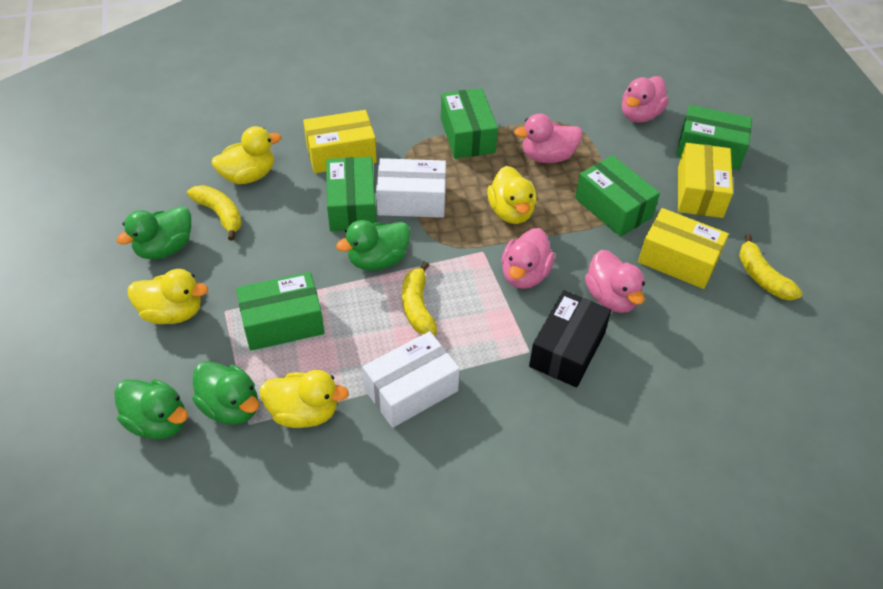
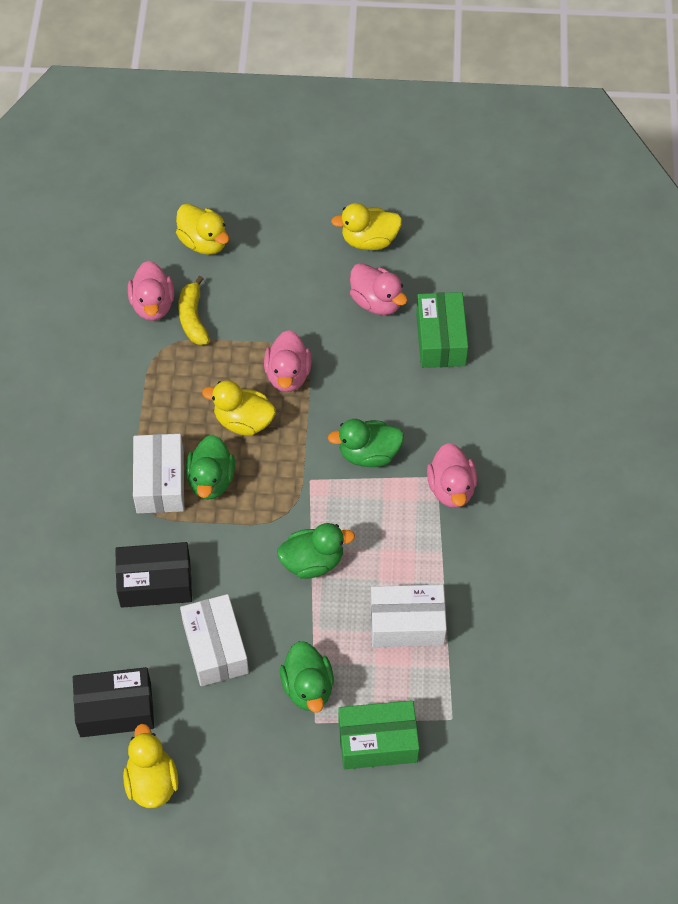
black box: [529,290,611,387] = 1 -> [73,667,154,737] [115,542,192,608] = 2
green box: [236,272,324,351] [326,157,376,232] [441,88,498,159] [575,155,660,237] [676,105,752,170] = 5 -> [338,700,419,769] [416,292,468,368] = 2
white box: [363,331,460,428] [376,158,446,218] = 2 -> [133,434,184,513] [180,594,249,686] [370,585,447,647] = 3
yellow banana: [187,185,242,241] [402,261,438,335] [739,234,802,300] = 3 -> [178,276,210,345] = 1
yellow box: [303,110,377,173] [638,208,729,289] [678,143,733,218] = 3 -> none = 0

